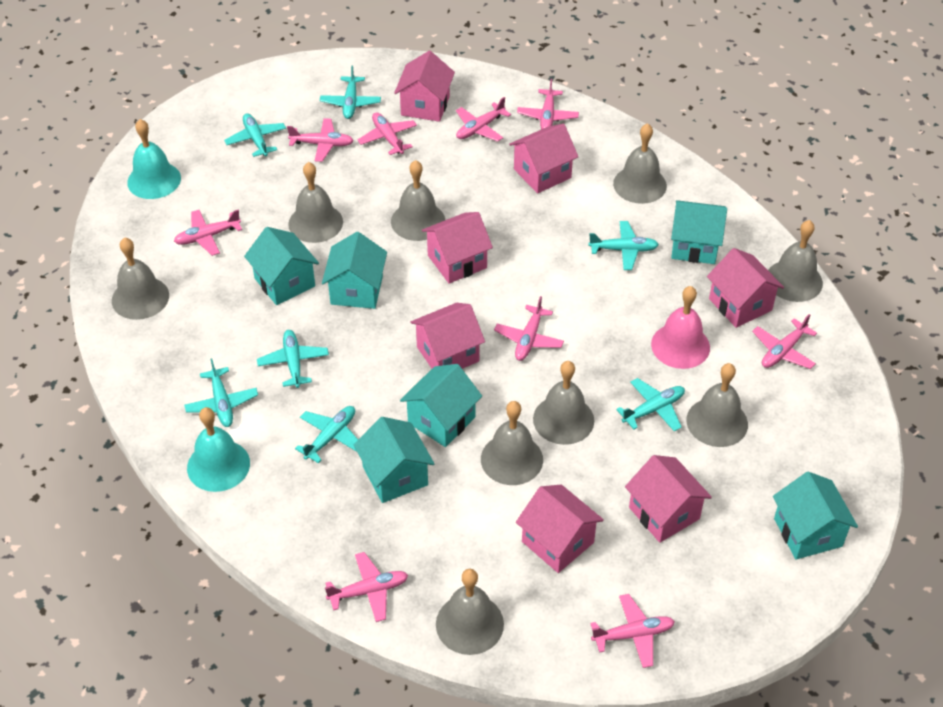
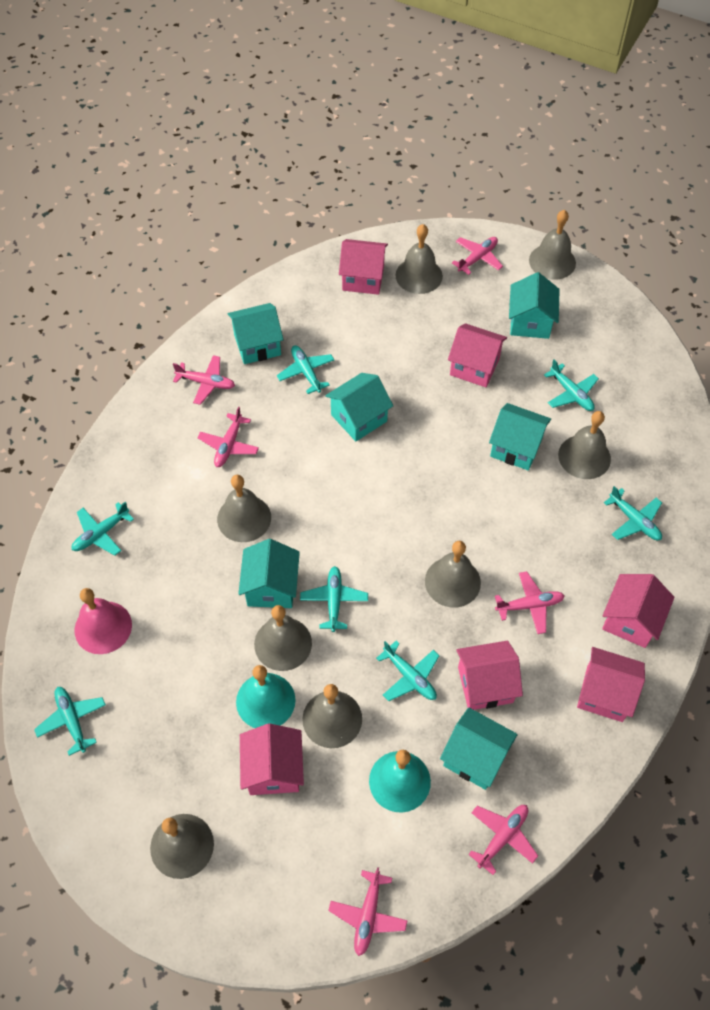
grey bell: [112,237,169,320] [288,162,343,243] [391,160,445,241] [436,569,504,655] [481,401,543,485] [533,361,594,445] [613,123,667,204] [686,363,748,447] [768,220,823,302] = 9 -> [150,814,214,879] [217,475,271,542] [254,605,312,671] [302,684,362,748] [395,224,443,294] [425,541,481,608] [529,210,576,280] [558,411,611,479] = 8
pink house: [394,51,455,122] [410,303,485,369] [422,212,493,284] [509,124,578,193] [516,485,604,573] [625,455,712,543] [707,248,784,328] = 7 -> [240,723,304,795] [339,239,388,295] [448,323,507,387] [456,641,523,710] [577,647,645,722] [602,574,674,648] = 6
pink plane: [174,210,242,256] [287,118,354,162] [325,552,408,622] [358,112,417,155] [456,97,511,142] [494,296,564,361] [517,79,579,129] [590,594,675,668] [752,314,817,369] = 9 -> [173,355,235,405] [197,407,259,467] [328,867,408,956] [452,237,503,275] [468,805,538,875] [495,571,565,634] = 6

